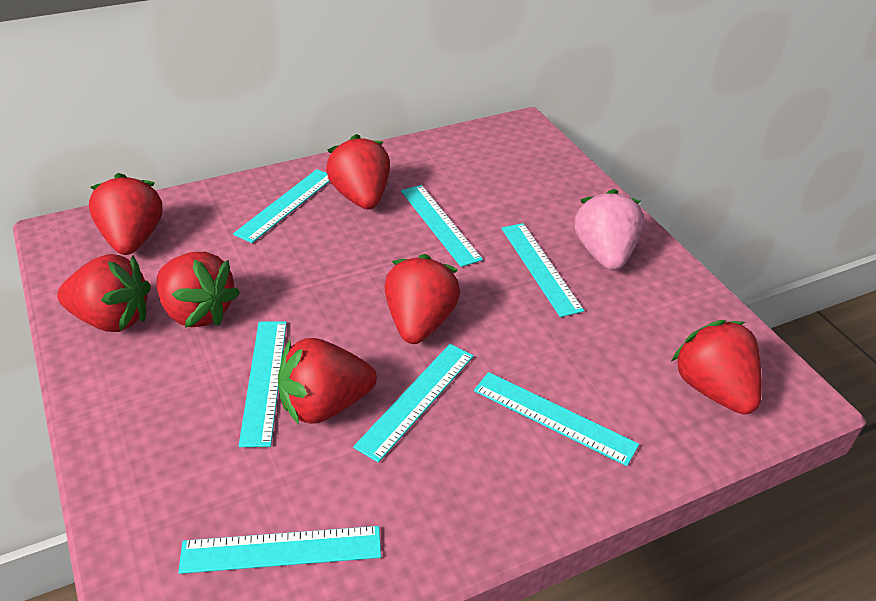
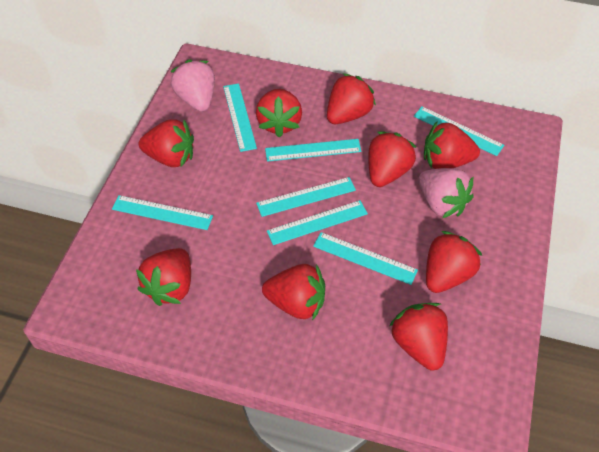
pink strawberry: [574,189,644,270] = 1 -> [170,59,215,112] [419,168,473,218] = 2
red strawberry: [57,254,151,332] [89,173,162,255] [156,252,240,328] [278,338,377,425] [326,134,390,209] [385,254,460,344] [672,320,762,415] = 7 -> [136,248,191,306] [139,119,194,167] [256,89,302,138] [262,264,325,321] [327,73,376,124] [368,131,416,187] [389,303,448,371] [424,122,480,169] [426,231,482,293] = 9

